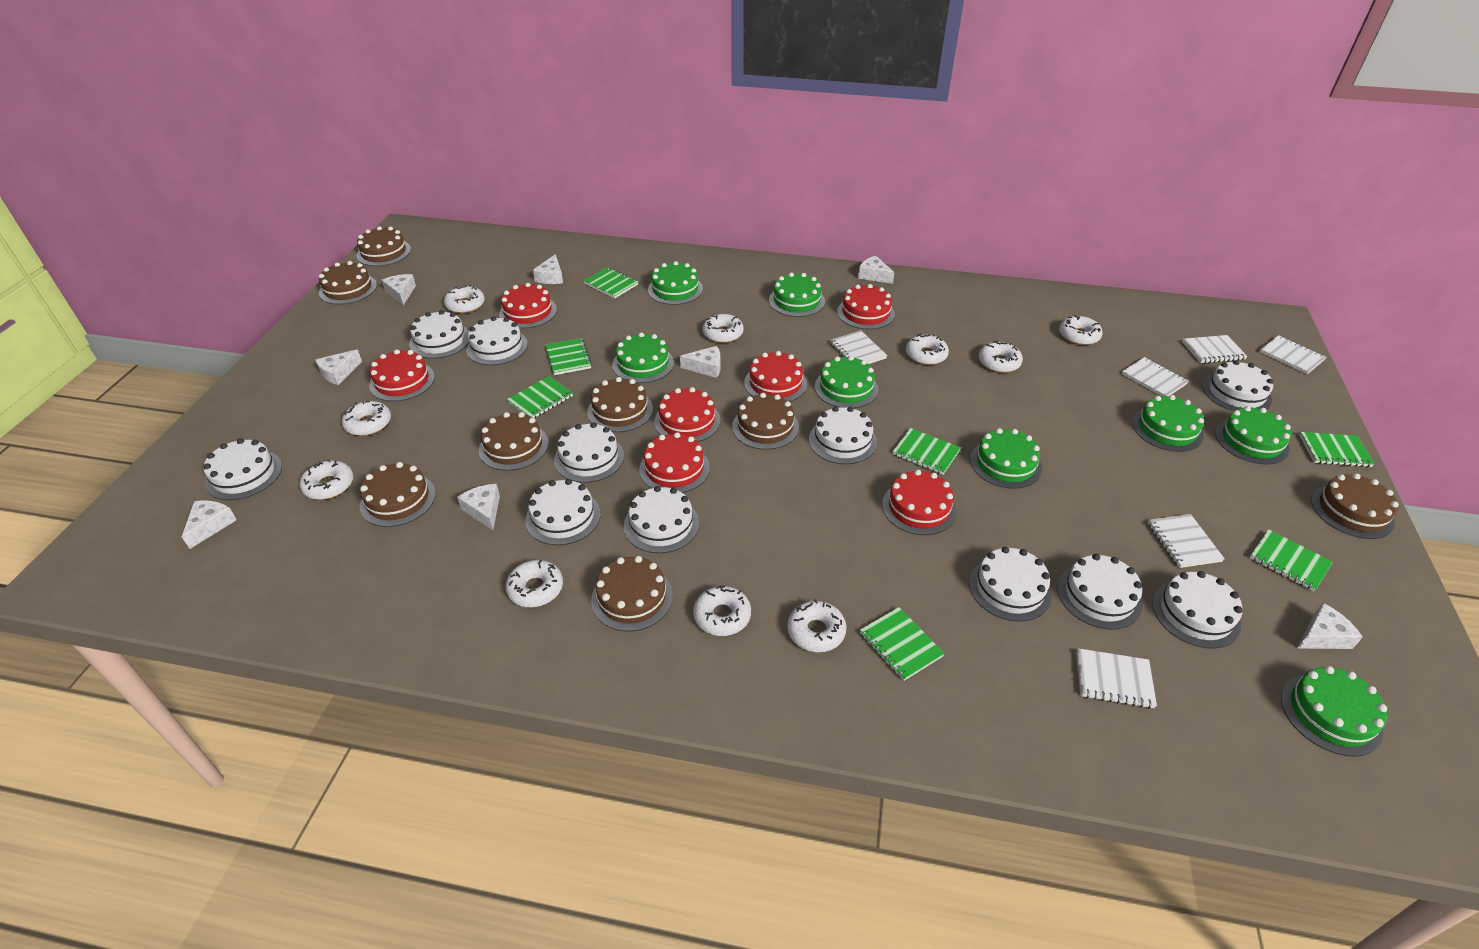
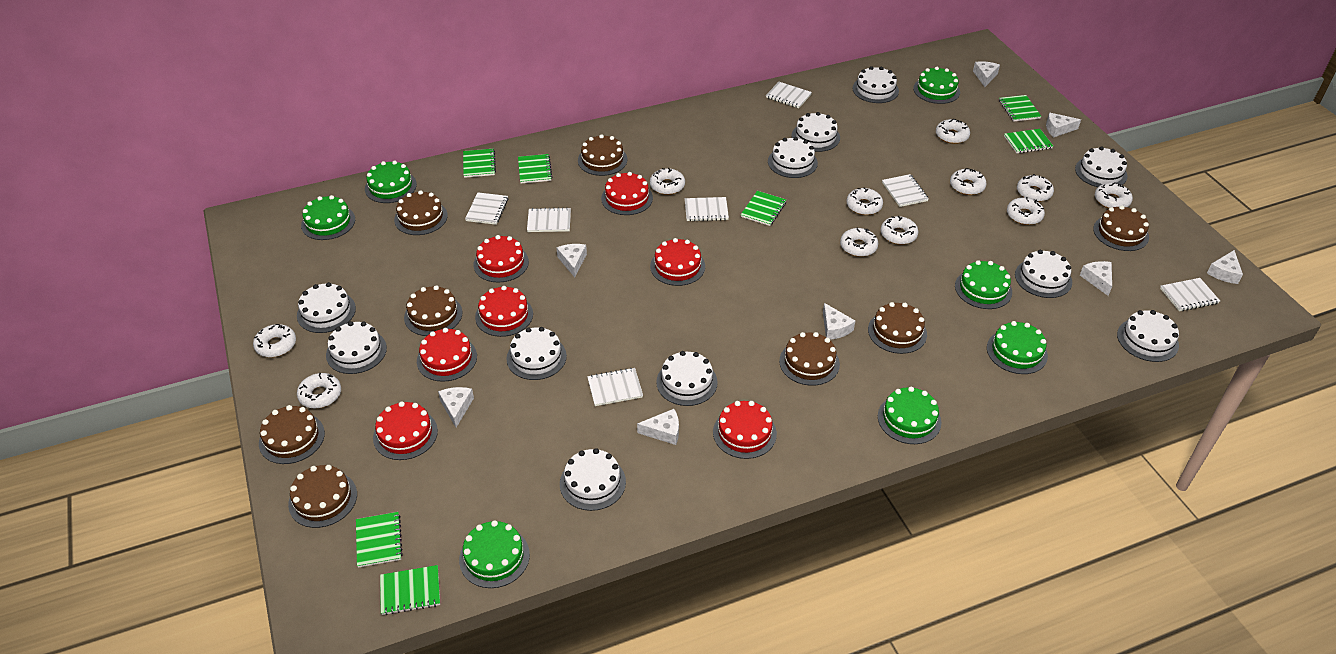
green cake: [612,332,674,383] [648,261,703,305] [769,273,825,317] [815,356,878,408] [970,428,1042,489] [1132,395,1204,452] [1215,406,1291,464] [1281,666,1387,757] = 8 -> [301,195,355,240] [365,161,417,203] [459,520,530,588] [878,387,941,444] [913,67,960,104] [955,260,1012,309] [987,321,1048,374] = 7
white donut: [300,460,353,500] [342,401,391,436] [444,285,485,313] [506,560,563,608] [693,585,751,636] [703,314,744,343] [787,599,846,652] [906,334,949,365] [979,341,1023,373] [1059,315,1103,345] = 10 -> [253,324,296,357] [297,373,341,409] [650,168,685,195] [840,227,878,257] [846,187,883,215] [880,216,918,245] [936,119,970,144] [950,168,987,195] [1007,197,1045,225] [1017,174,1054,202] [1095,182,1133,209] = 11
white notebook: [830,330,887,364] [1076,648,1157,709] [1122,357,1189,396] [1148,514,1225,568] [1182,335,1248,363] [1260,335,1326,374] = 6 -> [465,192,508,225] [527,207,571,232] [587,368,643,406] [685,197,729,221] [766,82,812,108] [882,174,929,207] [1160,278,1220,311] = 7

